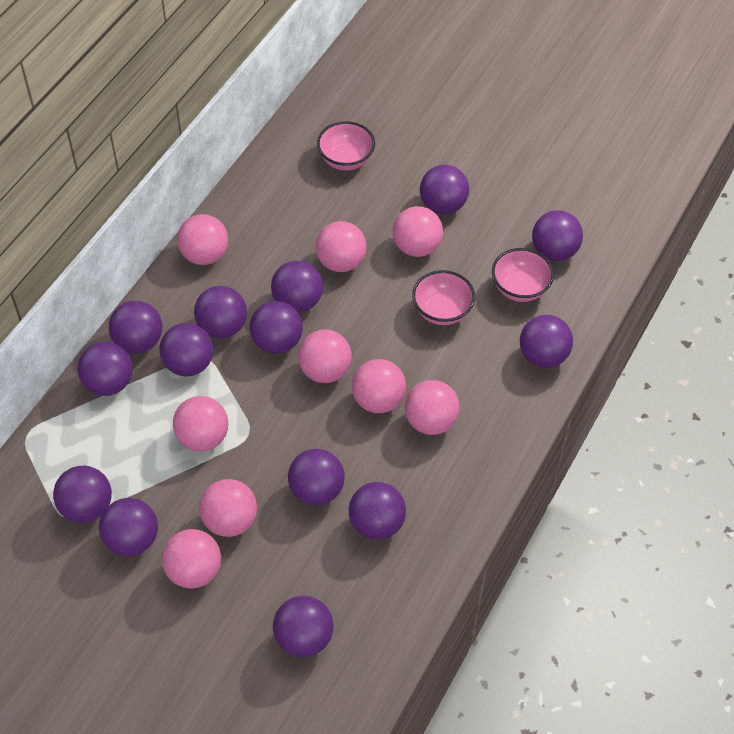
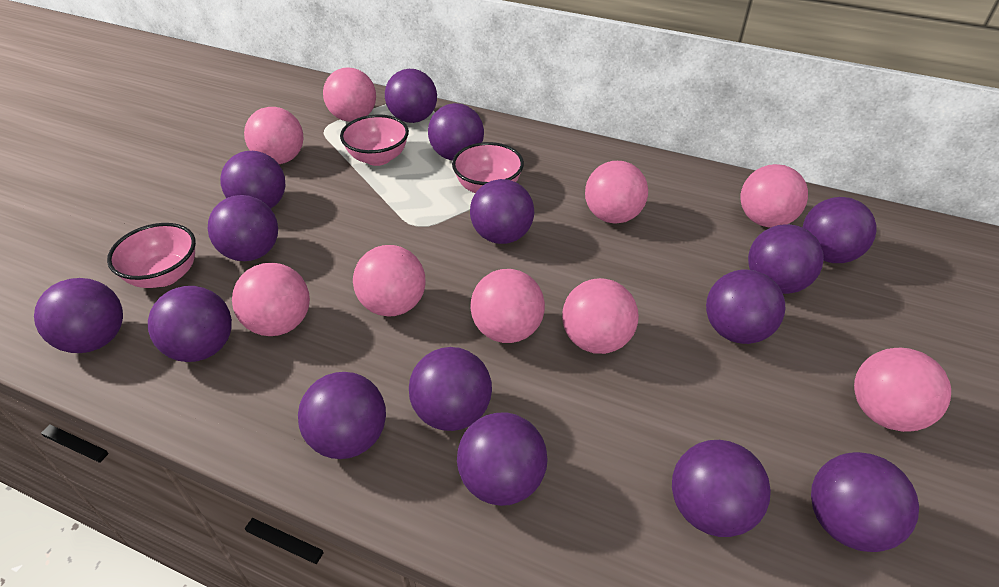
purple ball: [53,465,112,523] [78,342,133,396] [99,498,158,556] [109,301,162,353] [159,323,213,376] [194,286,247,338] [250,301,303,354] [271,261,323,312] [273,596,333,657] [288,449,345,506] [349,482,406,540] [420,165,469,214] [520,315,573,368] [532,210,583,261] = 14 -> [34,278,123,353] [148,286,232,362] [208,195,278,261] [220,151,286,208] [298,372,386,459] [385,69,437,123] [409,347,492,431] [428,103,484,160] [457,413,548,506] [470,179,534,244] [672,440,771,537] [706,270,785,344] [748,224,824,294] [802,197,877,263] [811,452,919,552] = 15

